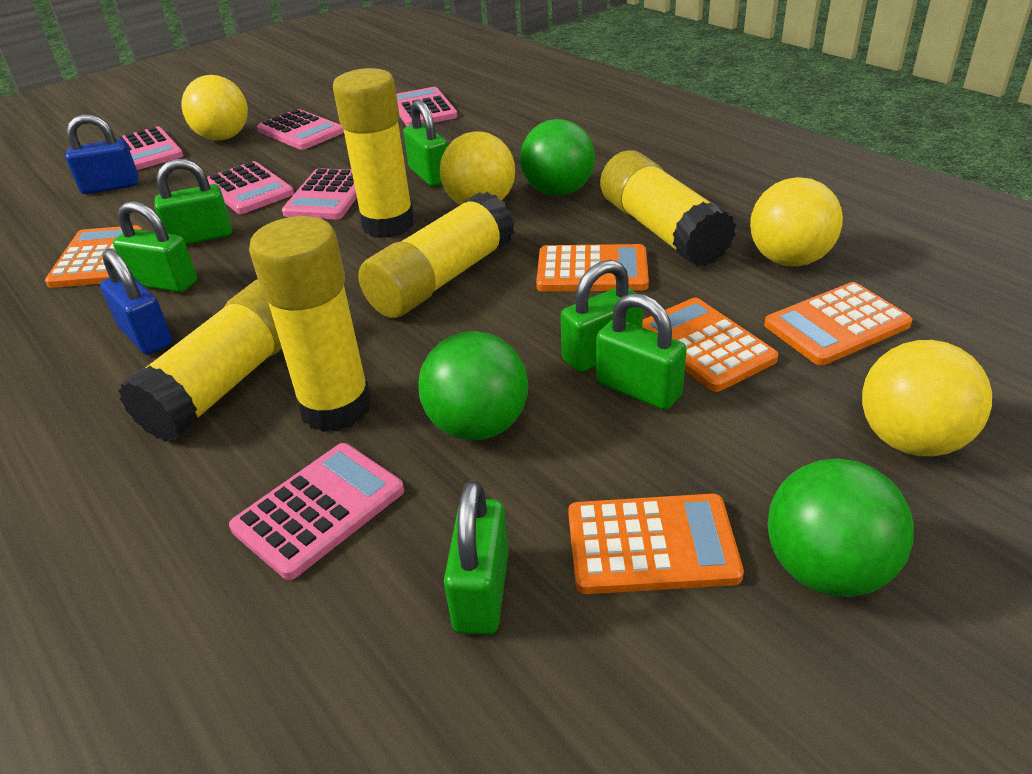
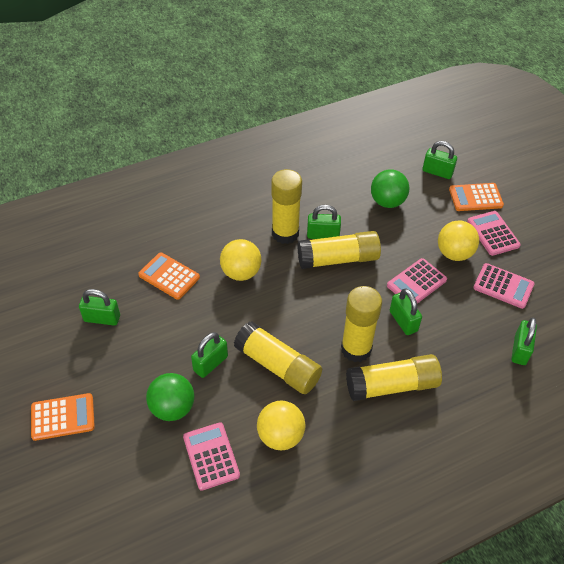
blue padlock: [65,114,139,194] [100,249,173,355] = 2 -> none = 0
green ball: [419,331,528,441] [520,119,595,196] [767,458,914,597] = 3 -> [146,373,194,421] [371,169,409,208] = 2
orange calculator: [45,225,142,288] [536,244,649,291] [568,494,744,594] [642,298,779,392] [764,282,913,365] = 5 -> [31,393,95,441] [138,252,200,300] [449,183,504,211] = 3
pink calculator: [115,126,184,170] [207,161,294,214] [229,443,404,580] [257,109,344,150] [282,168,357,219] [396,87,458,126] = 6 -> [183,422,240,491] [387,258,447,304] [467,211,521,256] [473,263,535,309] = 4
yellow ball: [182,75,248,141] [440,131,515,205] [750,177,843,267] [862,340,992,457] = 4 -> [220,239,261,281] [257,401,306,450] [438,221,479,261] = 3

